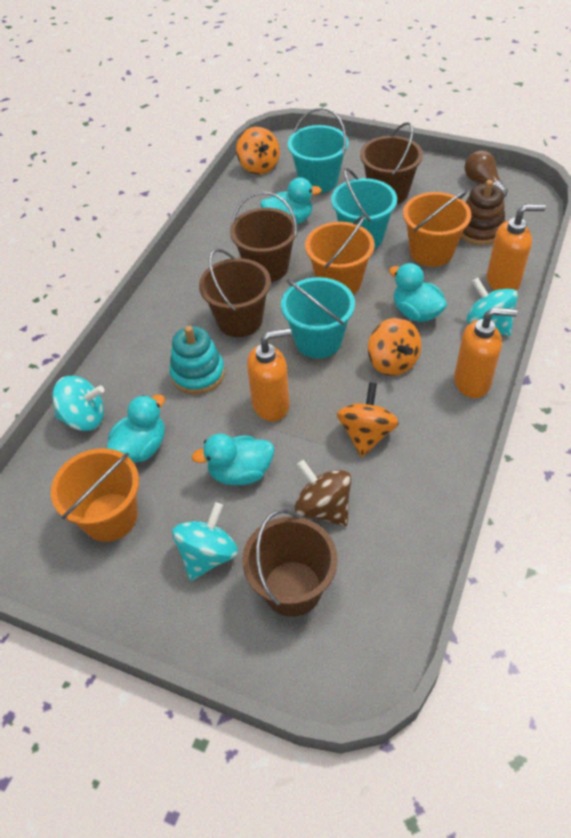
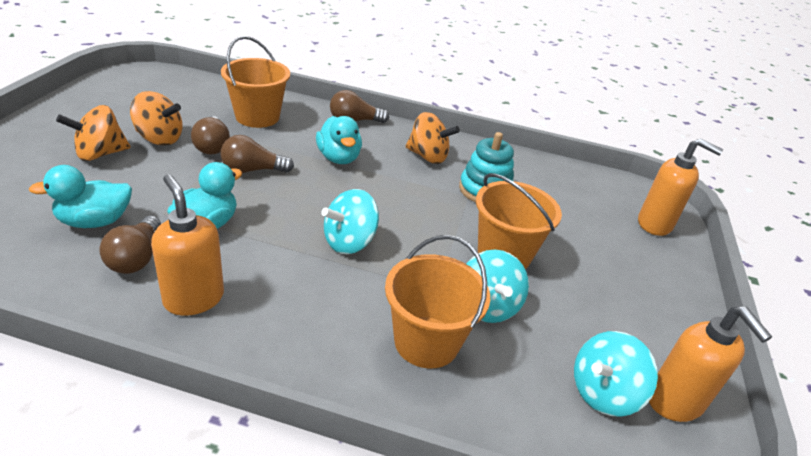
brown bucket: [199,249,271,337] [230,192,298,282] [242,509,338,617] [360,122,423,204] = 4 -> none = 0
brown light bulb: [465,150,508,197] = 1 -> [99,216,161,274] [191,116,230,155] [220,135,294,173] [330,90,389,123] = 4
brown spinning top: [295,460,351,526] = 1 -> none = 0
brown stacking toy: [461,180,506,245] = 1 -> none = 0
turquoise bucket: [281,277,355,358] [288,108,349,193] [331,168,397,249] = 3 -> none = 0
turquoise duck: [107,394,165,463] [192,434,274,485] [260,177,322,224] [389,263,447,322] = 4 -> [29,165,132,228] [167,162,242,229] [316,116,362,164] = 3

